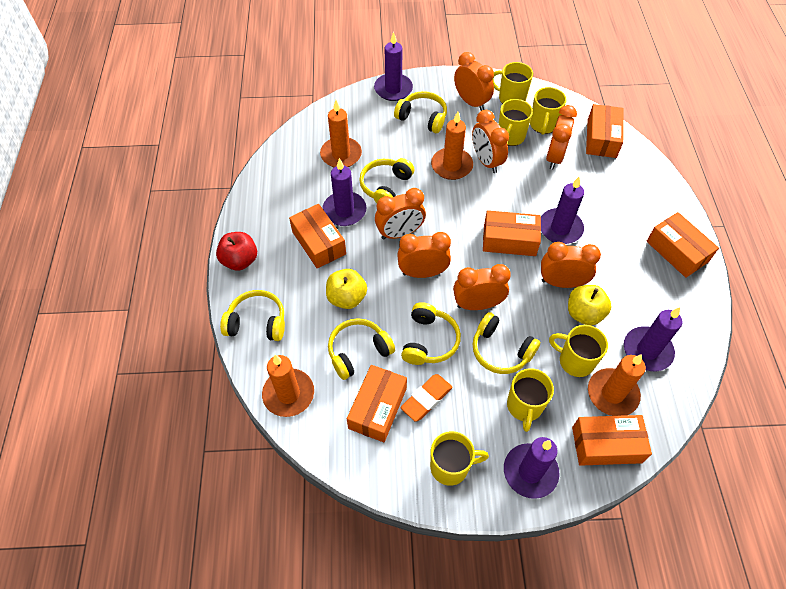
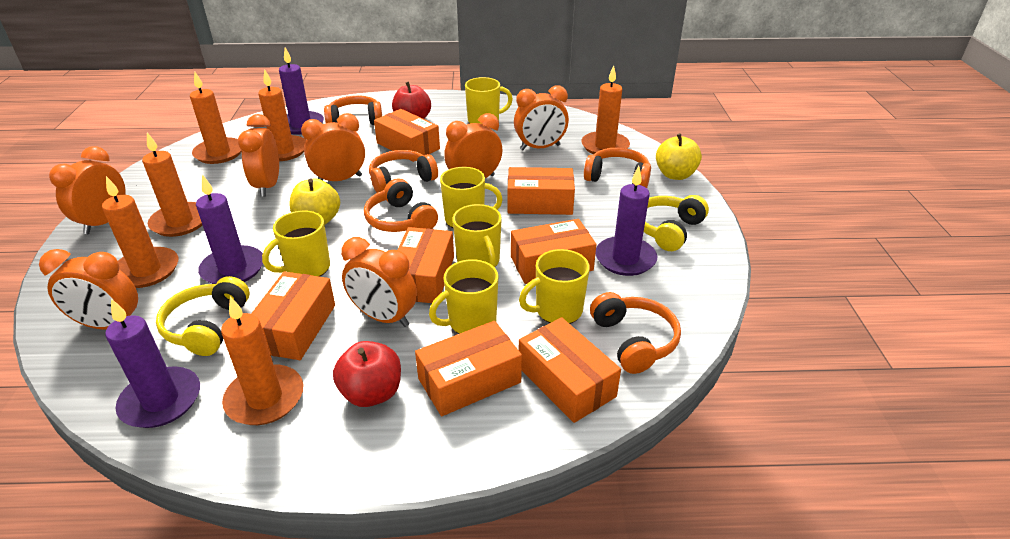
orange box: [289,204,346,269] [347,365,407,442] [483,210,541,256] [572,415,652,466] [586,104,623,158] [646,212,719,278] = 6 -> [251,271,335,360] [374,109,440,162] [398,227,454,303] [415,321,522,416] [508,167,575,215] [511,219,596,284] [519,317,621,423] = 7
orange candle: [262,355,314,417] [320,100,362,167] [431,112,473,180] [588,354,646,416] = 4 -> [102,176,179,288] [142,132,202,237] [190,71,241,164] [221,296,303,425] [258,69,306,161] [581,65,630,155] = 6
orange eraser: [400,374,453,422] = 1 -> none = 0
orange headphones: none = 0 -> [324,95,382,125] [364,178,438,232] [369,150,438,193] [584,148,651,188] [590,292,681,374] = 5
purple candle: [322,158,366,226] [374,32,413,101] [504,437,560,499] [541,177,584,244] [624,307,683,371] = 5 -> [105,299,200,428] [196,174,263,284] [279,47,324,135] [596,166,657,276] = 4
red apple: [216,232,257,271] = 1 -> [333,341,401,407] [392,82,431,119] = 2
yellow headphones: [220,290,285,341] [328,318,395,380] [359,158,414,203] [394,91,447,133] [401,302,461,365] [473,312,540,374] = 6 -> [156,276,250,356] [644,195,709,251] = 2

